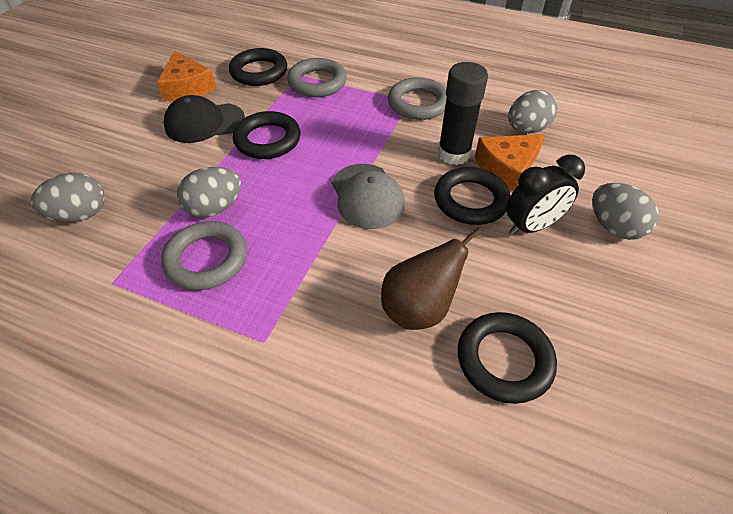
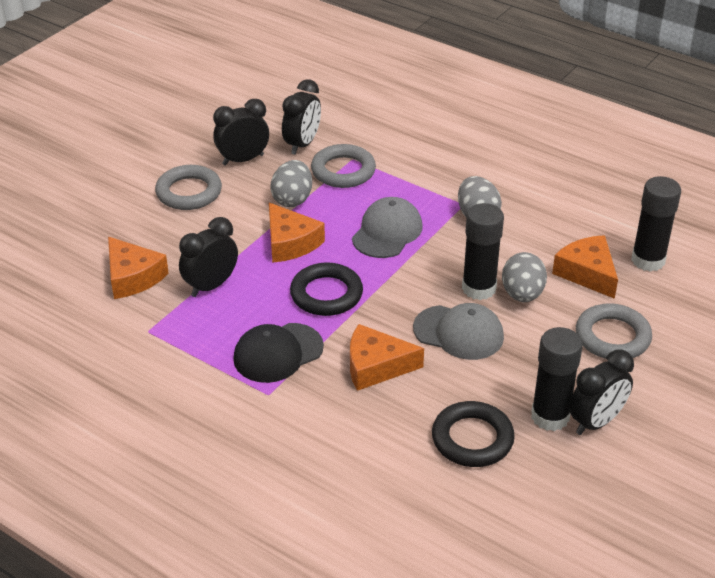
black clock: [506,155,585,235] = 1 -> [179,217,238,297] [213,99,269,166] [282,80,321,155] [569,350,634,435] = 4
black glue stick: [438,62,488,165] = 1 -> [462,203,504,300] [531,327,583,431] [631,176,681,272] = 3
black ring: [229,48,287,86] [233,111,301,159] [434,167,511,225] [457,312,557,404] = 4 -> [290,262,363,316] [432,401,515,467] = 2
brown pear: [381,228,482,330] = 1 -> none = 0
grey cap: [332,164,405,229] = 1 -> [352,197,423,258] [413,303,504,360] = 2
grey egg: [30,173,105,222] [177,167,241,218] [508,90,558,133] [592,183,659,240] = 4 -> [270,160,312,207] [458,176,502,218] [502,252,547,302] = 3
orange cheese: [157,51,217,101] [475,134,545,192] = 2 -> [108,237,169,299] [269,203,325,263] [350,324,424,391] [552,235,618,299] = 4

